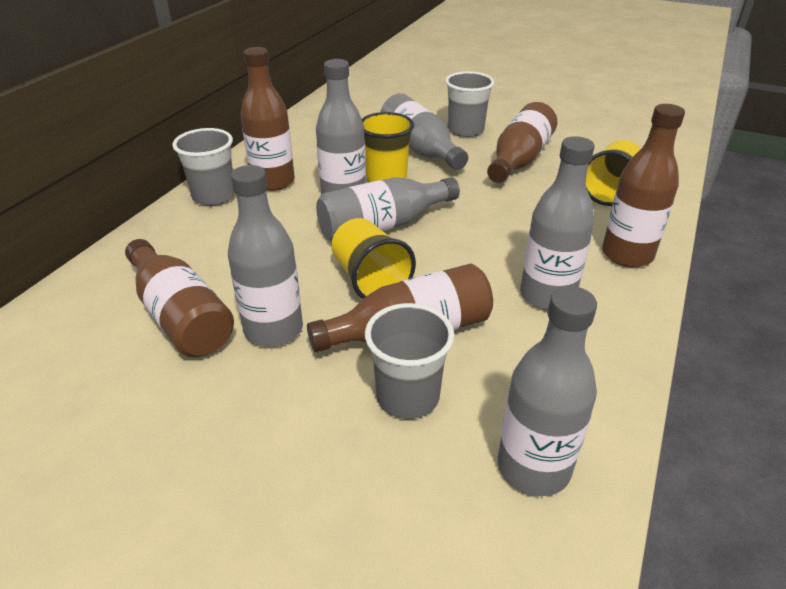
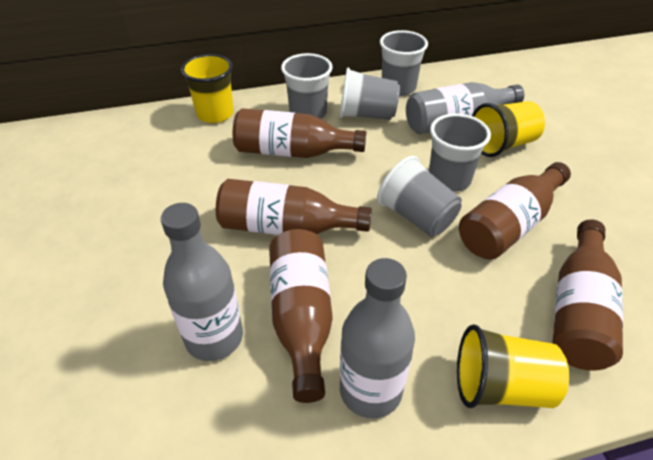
grey bottle: [228,165,303,347] [316,59,366,194] [316,177,460,242] [381,93,468,170] [498,286,597,496] [520,136,595,310] = 6 -> [161,203,243,361] [340,258,415,419] [406,82,524,134] = 3
grey cup: [172,128,235,206] [365,303,454,419] [445,71,494,137] = 3 -> [281,53,333,119] [339,67,400,120] [377,156,462,236] [380,30,428,96] [429,113,491,192] = 5

